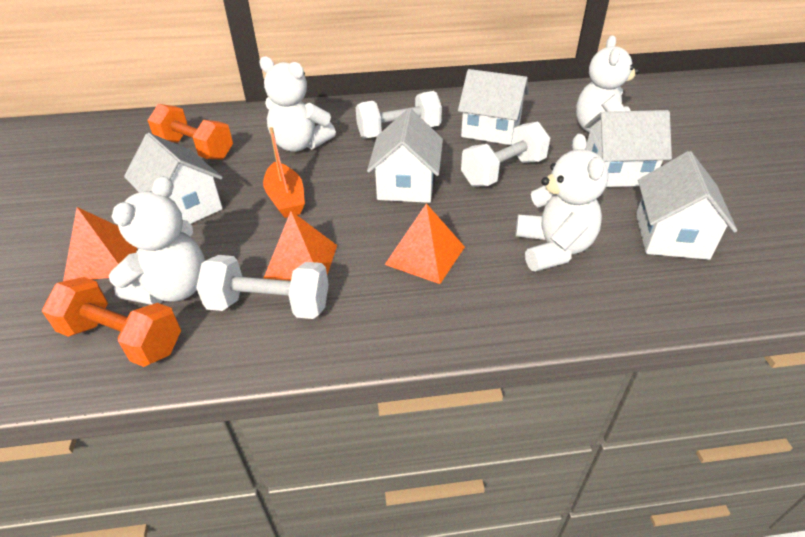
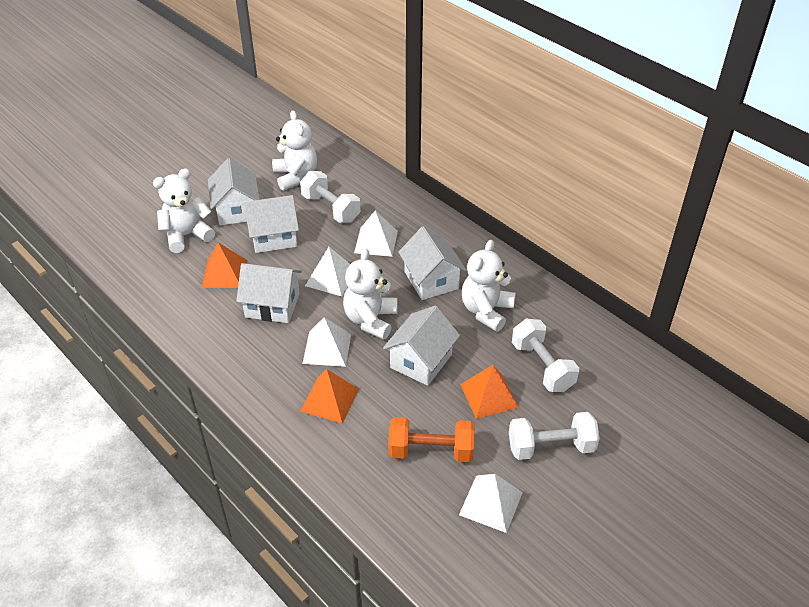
orange boat: [263,127,305,218] = 1 -> none = 0
orange dumbbell: [42,277,181,367] [147,104,233,160] = 2 -> [388,417,475,462] = 1
white pyramid: none = 0 -> [302,317,351,367] [305,247,350,296] [354,211,398,257] [459,474,523,533] = 4

